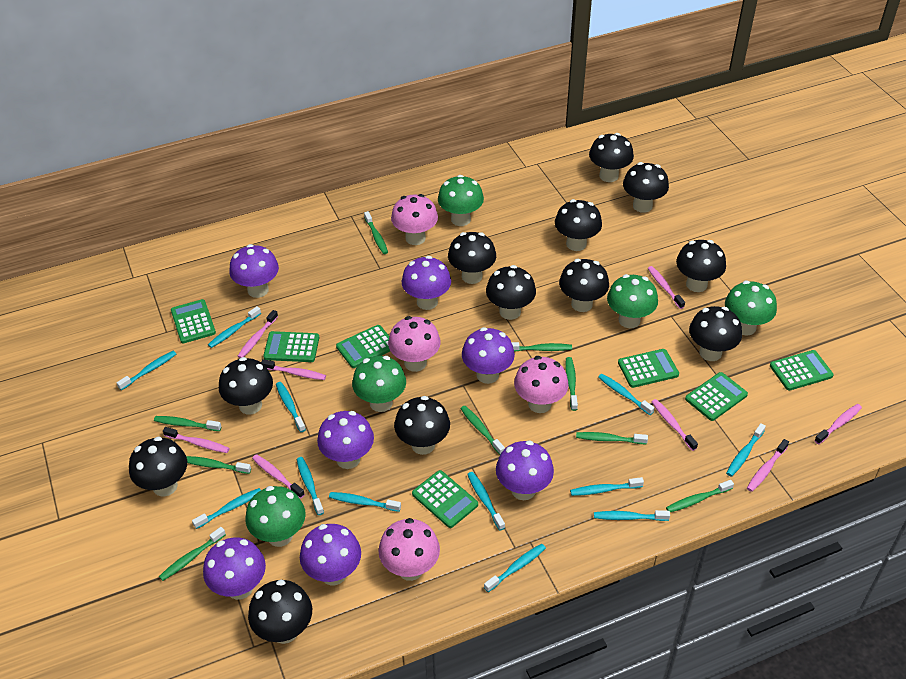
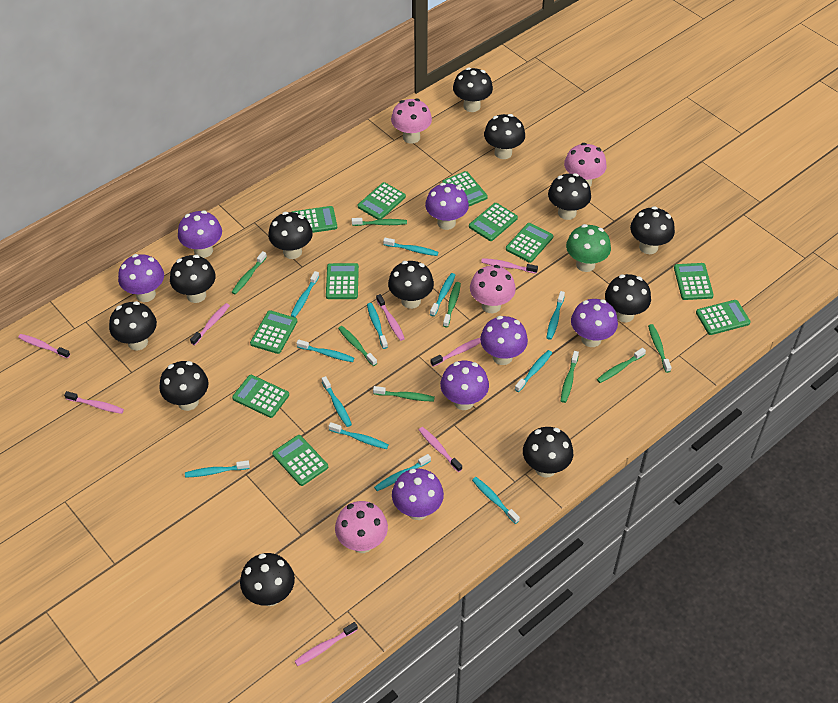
green calculator: [171,299,216,343] [263,331,319,362] [336,325,390,368] [412,470,478,528] [618,349,679,388] [685,372,748,421] [770,350,834,391] = 7 -> [232,375,289,418] [250,310,298,354] [272,435,328,486] [292,206,337,233] [326,263,359,299] [358,182,406,220] [442,171,488,206] [469,203,518,241] [506,223,553,263] [674,263,714,300] [696,300,751,335] = 11
green mushroom: [246,486,306,547] [352,356,406,412] [438,175,484,226] [607,274,658,328] [725,281,777,336] = 5 -> [566,224,611,272] = 1
green toothbrush: [154,416,221,431] [159,527,226,581] [186,456,251,474] [364,211,388,254] [461,406,505,455] [511,342,572,352] [565,357,578,411] [576,432,648,444] [666,480,734,512] = 9 -> [231,251,267,295] [338,326,377,366] [352,218,407,226] [373,386,435,402] [443,282,461,327] [561,351,579,403] [597,348,646,383] [648,324,672,373] = 8

